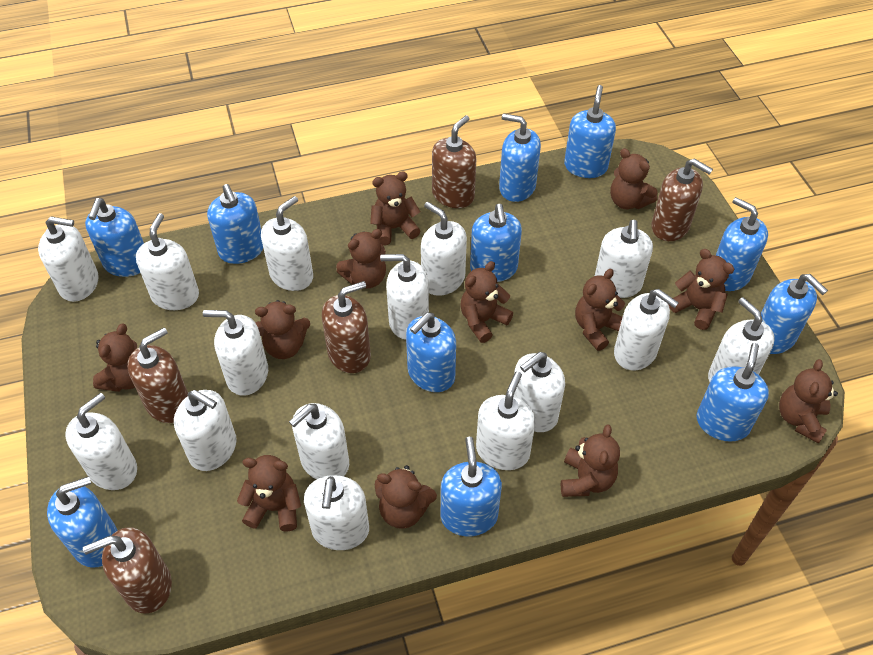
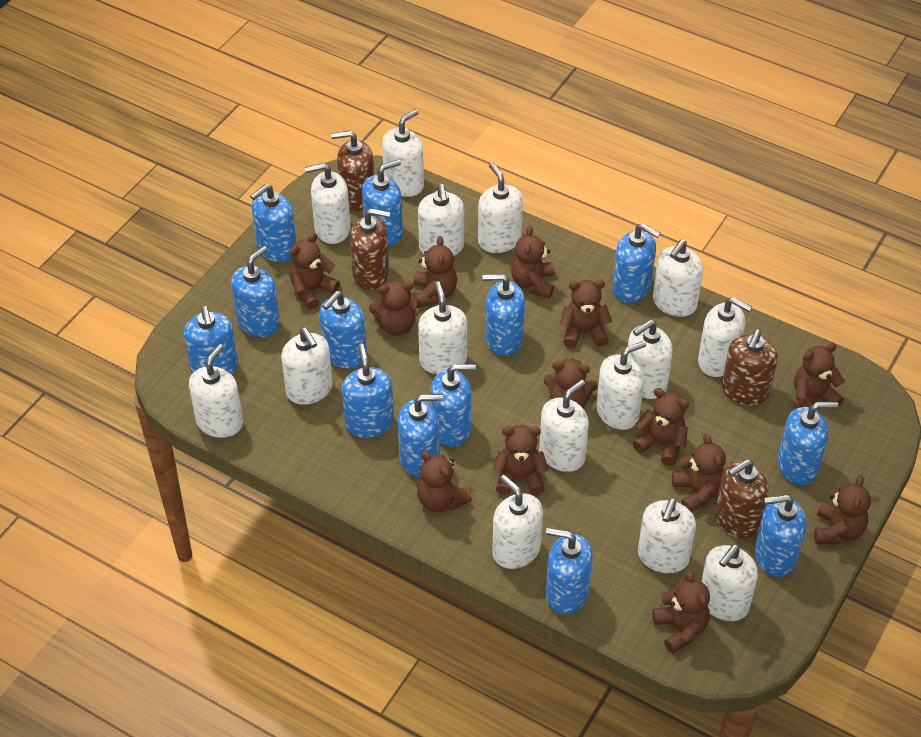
blue soap dispenser: [47,476,118,568] [85,198,144,277] [207,184,263,264] [406,312,456,392] [441,437,502,536] [470,204,522,282] [499,113,541,202] [564,85,616,178] [696,343,769,442] [716,197,768,291] [761,274,828,354] = 11 -> [184,306,238,375] [231,246,280,337] [250,184,296,262] [319,291,367,368] [342,344,394,438] [362,159,403,246] [398,394,443,477] [431,364,476,447] [482,274,525,356] [546,528,593,614] [612,223,661,303] [755,495,807,577] [777,402,838,485] = 13
brown soap dispenser: [83,527,172,614] [127,328,188,423] [322,281,371,373] [432,115,476,208] [651,158,713,241] = 5 -> [331,131,374,212] [350,208,390,290] [715,459,769,539] [722,329,778,406] = 4
brown teddy bear: [93,323,137,392] [237,455,301,532] [255,300,310,359] [336,229,386,288] [370,172,420,245] [375,465,437,529] [461,261,513,343] [561,424,620,497] [575,269,625,351] [610,148,658,209] [668,249,735,330] [779,359,838,444] = 12 -> [290,233,340,309] [369,281,421,336] [413,236,457,308] [417,451,472,512] [492,425,549,495] [511,226,555,298] [543,358,598,408] [560,280,612,348] [633,388,689,466] [652,570,710,654] [672,434,726,512] [794,343,845,409] [814,475,871,544] = 13

